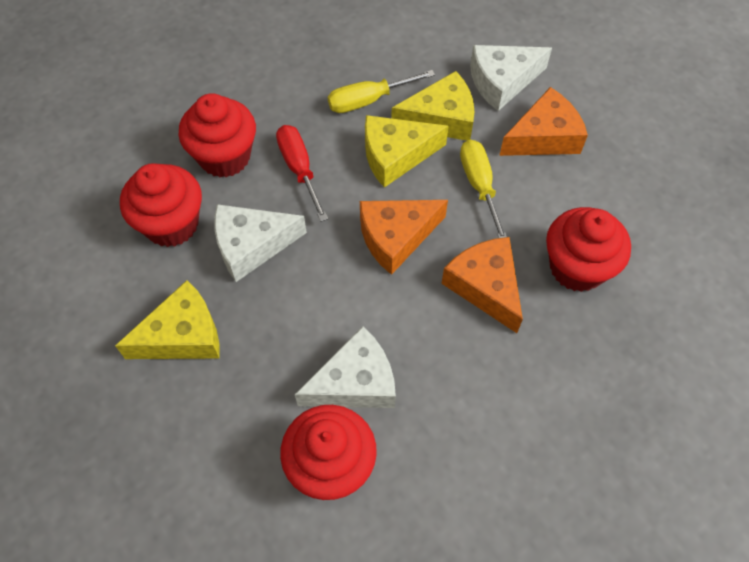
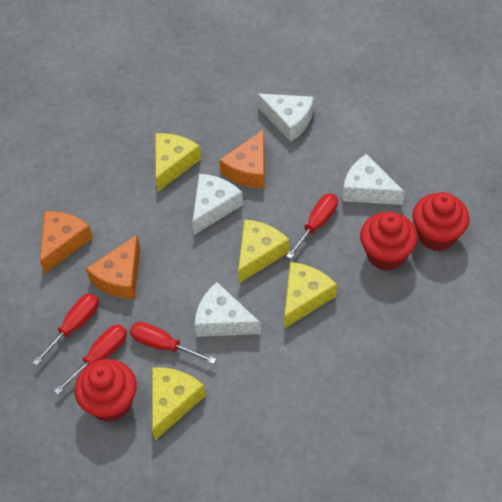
red cupcake: [120,163,202,247] [179,93,256,178] [280,405,377,500] [546,207,631,292] = 4 -> [75,359,137,422] [360,212,418,271] [412,192,470,251] = 3
red screwdriver: [276,125,328,222] = 1 -> [32,294,99,366] [54,325,127,395] [130,322,216,364] [286,194,338,259] = 4
white cheese: [214,204,307,282] [295,326,396,408] [470,45,552,111] = 3 -> [192,174,243,235] [195,282,261,337] [257,94,314,142] [343,154,404,205] = 4
yellow cheese: [115,280,219,359] [365,115,449,188] [391,71,474,141] = 3 -> [152,367,206,440] [155,133,201,192] [238,219,289,283] [284,262,337,329] = 4
yellow screwdriver: [328,70,435,113] [460,140,507,238] = 2 -> none = 0

